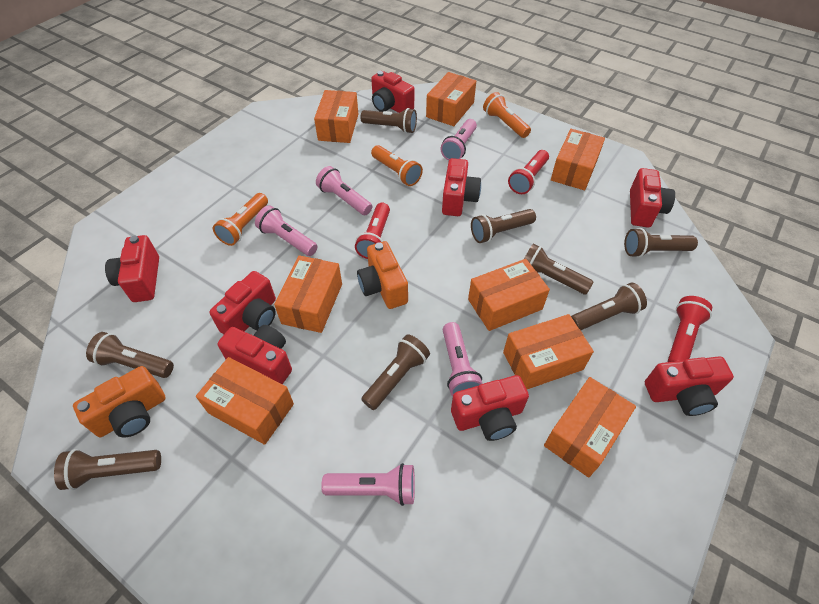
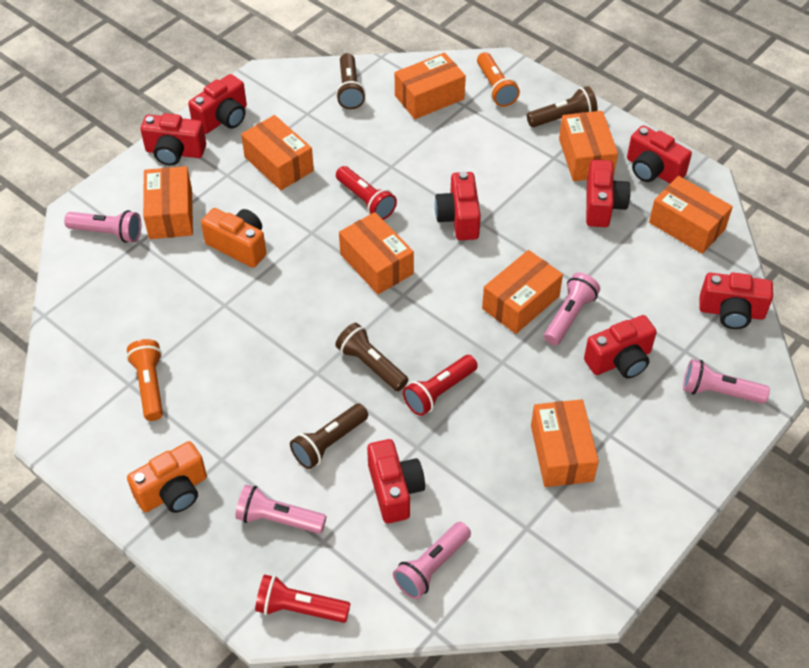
brown flashlight: [54,449,161,490] [86,332,174,378] [360,108,417,133] [361,334,430,410] [471,209,536,243] [524,244,593,295] [571,283,647,330] [624,228,698,258] = 8 -> [290,403,368,469] [335,323,408,391] [336,53,366,109] [527,86,597,127] = 4
orange flashlight: [213,193,268,246] [371,145,423,186] [483,92,531,138] = 3 -> [126,339,163,421] [477,52,520,107] = 2

